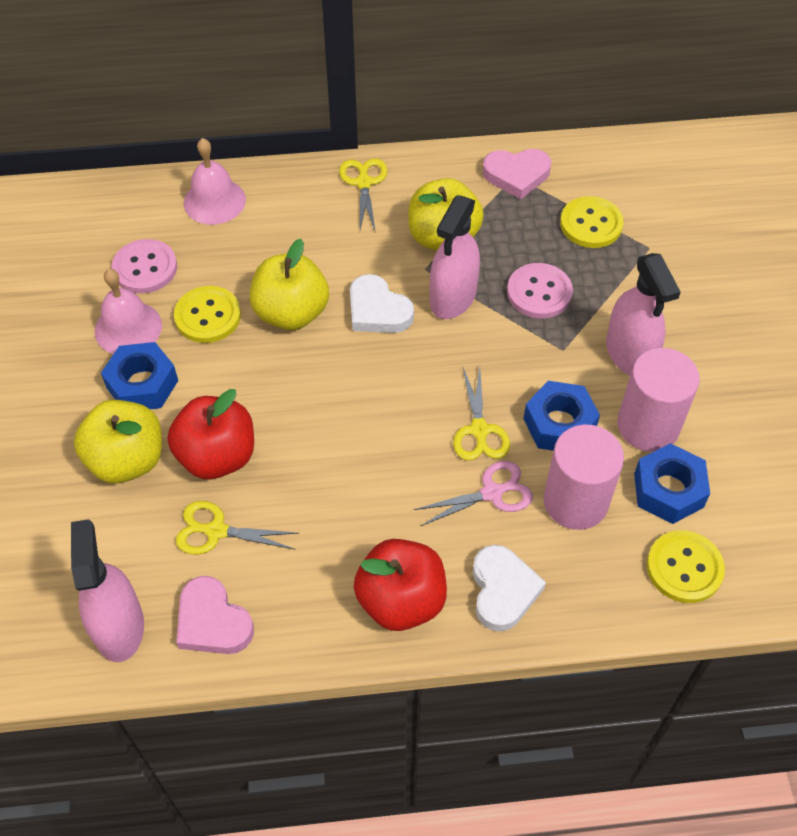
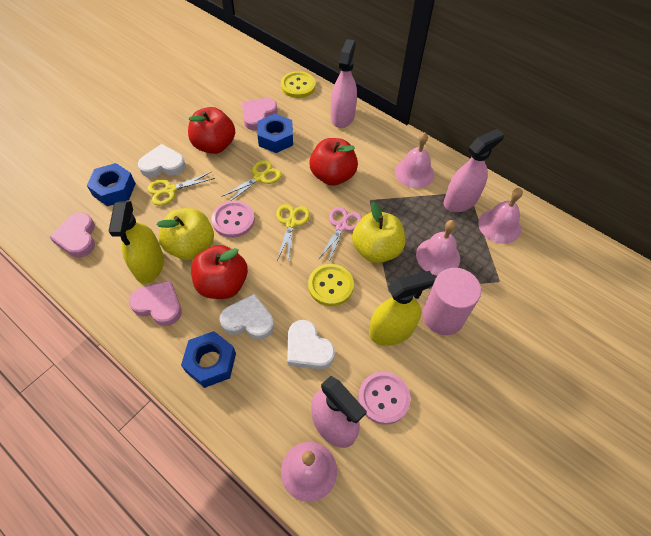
pink bell: [95,269,162,354] [184,138,246,225] = 2 -> [281,442,337,502] [395,132,434,188] [416,220,460,275] [478,188,523,244] = 4
pink cylinder: [544,425,624,530] [617,348,700,452] = 2 -> [422,268,481,335] = 1
pink heart: [176,576,254,654] [482,149,551,199] = 2 -> [49,212,95,258] [129,281,182,326] [242,98,277,130] = 3
red apple: [167,389,254,479] [354,539,447,631] = 2 -> [188,107,235,154] [191,245,248,299] [309,138,358,186] = 3
white heart: [350,274,414,333] [473,545,546,632] = 2 -> [138,144,186,177] [219,294,274,340] [287,320,335,369] = 3
yellow apple: [74,400,162,484] [250,239,329,330] [408,178,484,251] = 3 -> [157,208,214,260] [352,202,405,263] = 2
yellow button: [174,286,241,343] [560,196,624,248] [647,530,725,603] = 3 -> [281,71,316,98] [308,264,354,306] = 2
yellow spray bottle: none = 0 -> [109,201,164,284] [369,271,435,346] = 2

